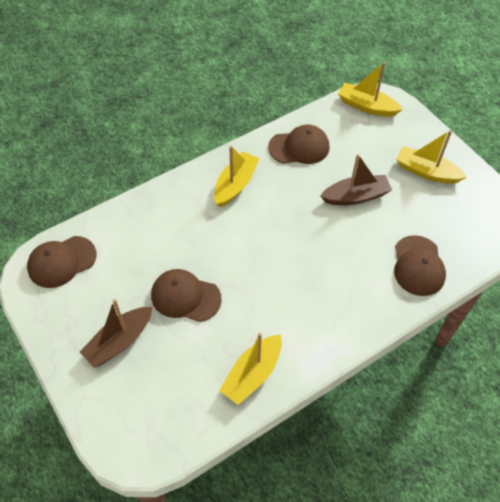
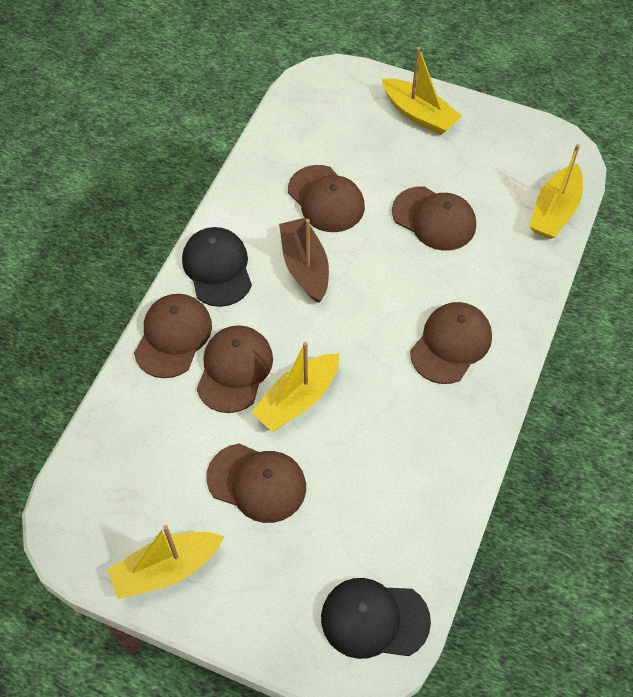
black cap: none = 0 -> [182,227,252,307] [321,578,431,659] = 2
brown boat: [80,299,152,368] [320,154,392,205] = 2 -> [279,218,329,303] = 1
brown cap: [27,236,96,288] [151,269,222,322] [268,125,330,164] [394,235,446,296] = 4 -> [134,294,212,378] [197,325,273,413] [206,444,306,523] [288,165,365,232] [392,187,476,251] [410,302,492,384] = 6

